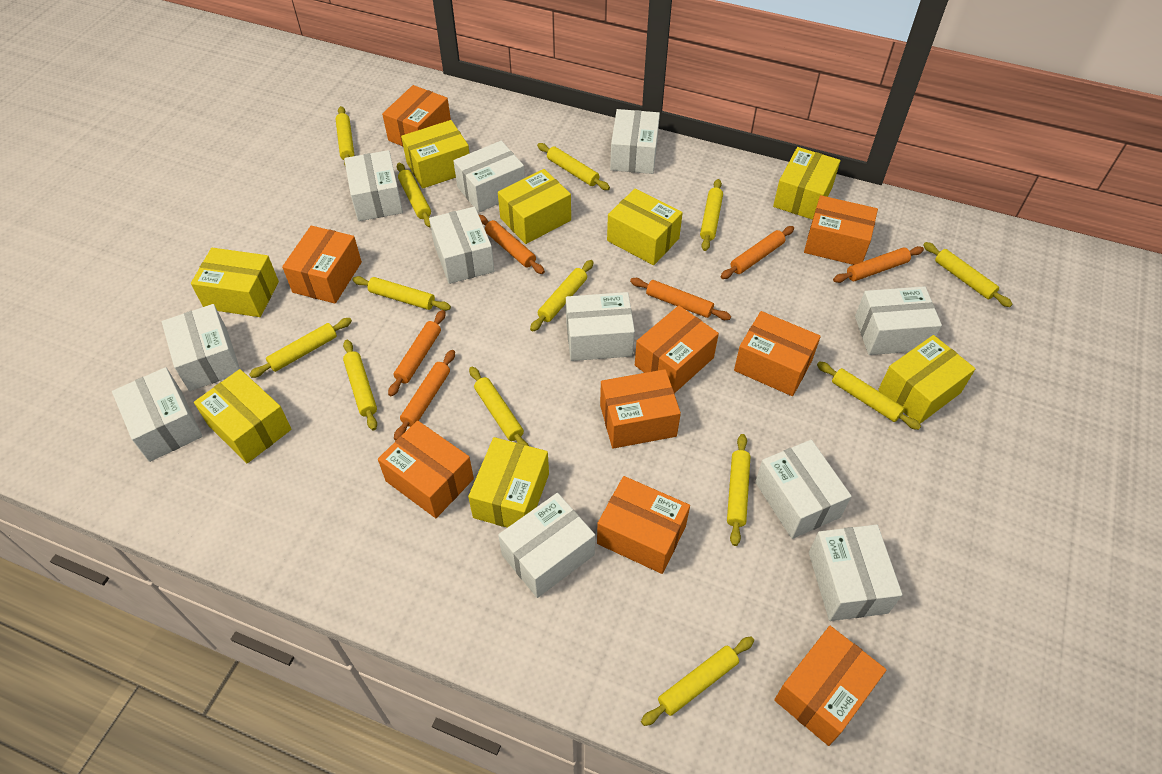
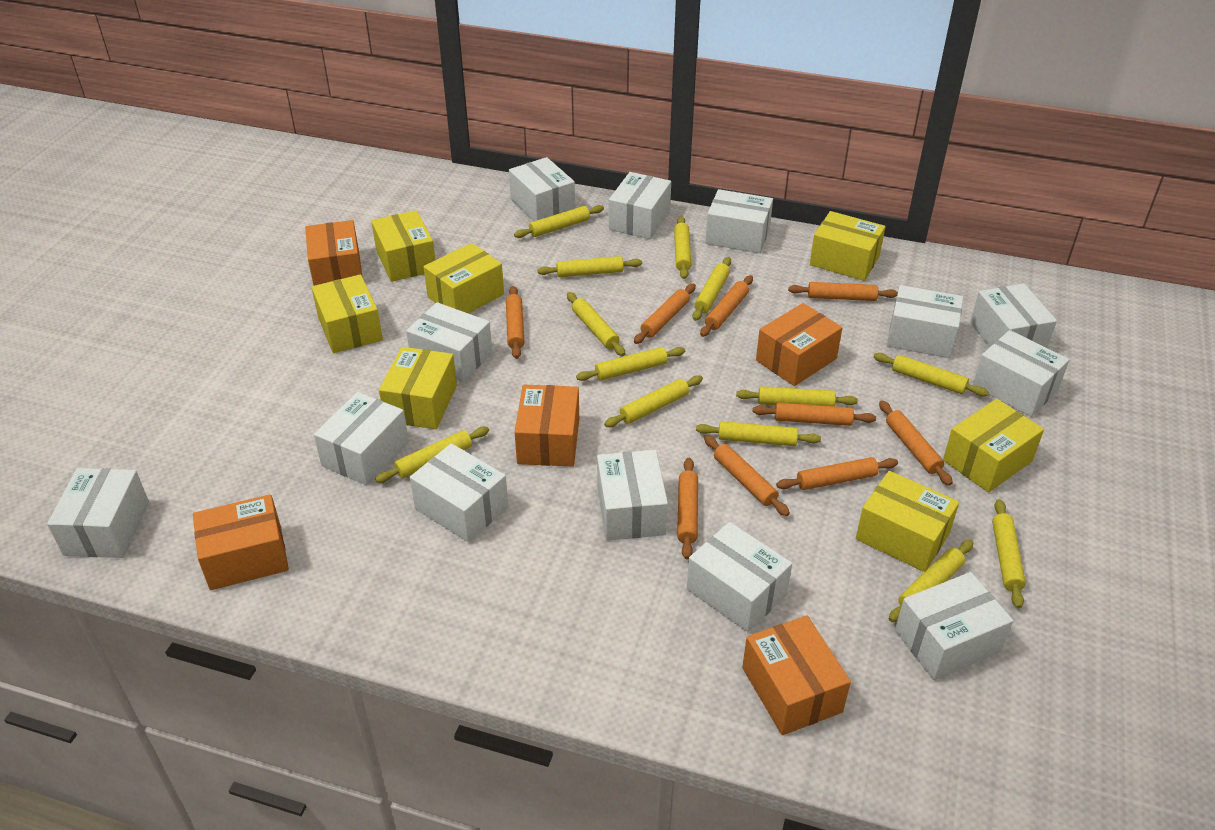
orange box: [282,226,362,304] [378,421,474,518] [382,85,451,146] [597,476,690,574] [600,369,681,449] [635,305,719,393] [734,311,821,396] [774,626,887,746] [804,195,878,265] = 9 -> [193,494,289,590] [305,220,363,286] [515,385,579,467] [742,615,851,735] [756,303,842,386] = 5
orange rolling pin: [388,310,445,396] [394,350,455,441] [479,215,545,274] [630,278,731,320] [721,226,794,279] [833,246,924,283] = 6 -> [506,286,524,359] [634,284,696,344] [677,458,698,559] [700,275,753,337] [704,435,790,516] [753,402,876,426] [776,457,898,490] [788,282,898,301] [879,400,953,486] = 9
white box: [112,367,203,462] [162,304,240,391] [344,150,403,221] [429,207,494,284] [453,141,525,213] [498,493,595,598] [566,292,635,361] [610,109,660,174] [755,440,852,539] [809,524,902,621] [855,286,942,355] = 11 -> [47,468,149,558] [314,392,409,485] [406,302,492,382] [410,443,508,542] [509,157,575,221] [597,450,668,541] [609,172,671,239] [687,522,792,632] [705,189,773,253] [887,285,963,358] [895,572,1013,680] [970,283,1057,348] [973,330,1069,417] = 13
yellow box: [191,248,279,317] [194,369,292,463] [401,120,469,189] [468,437,549,528] [498,169,571,244] [607,189,683,265] [773,147,840,220] [878,335,976,424] = 8 -> [312,274,383,353] [371,210,435,282] [379,347,457,429] [424,243,504,313] [810,211,885,281] [856,471,959,572] [943,399,1044,492] = 7

